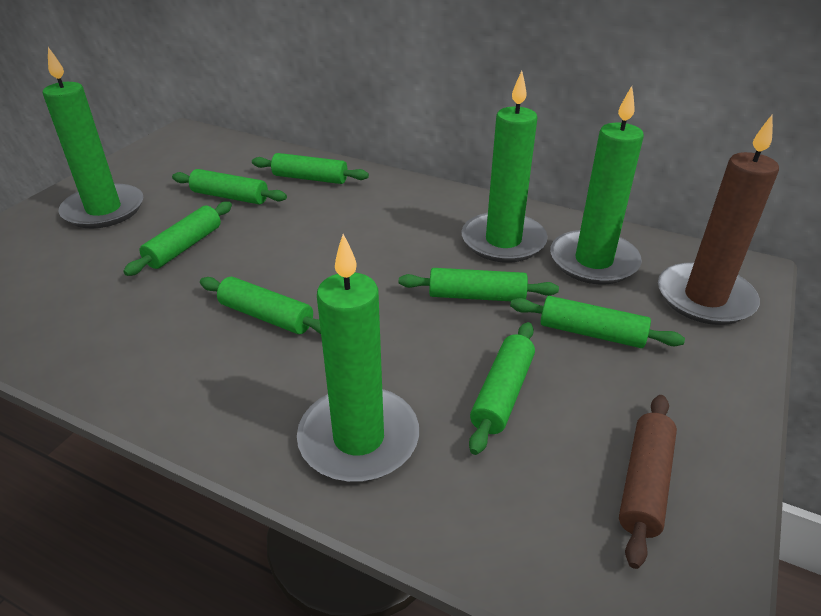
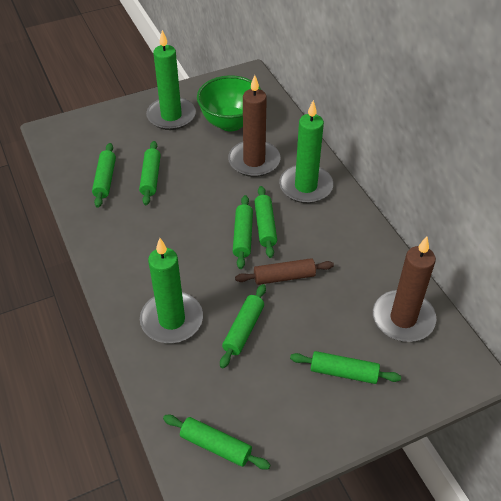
brown candle: [658,115,779,325] = 1 -> [228,75,280,177] [373,236,436,342] = 2
green bowl: none = 0 -> [197,75,261,131] = 1
green candle: [43,47,143,228] [297,234,419,482] [462,71,548,263] [550,86,644,285] = 4 -> [140,238,203,343] [146,30,196,130] [279,100,333,203] = 3

